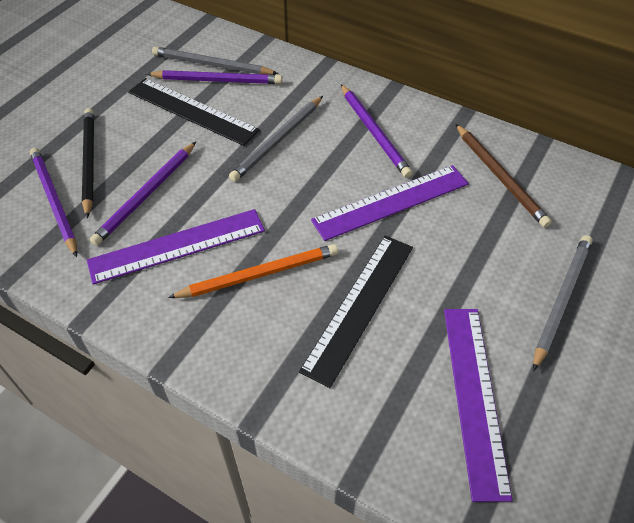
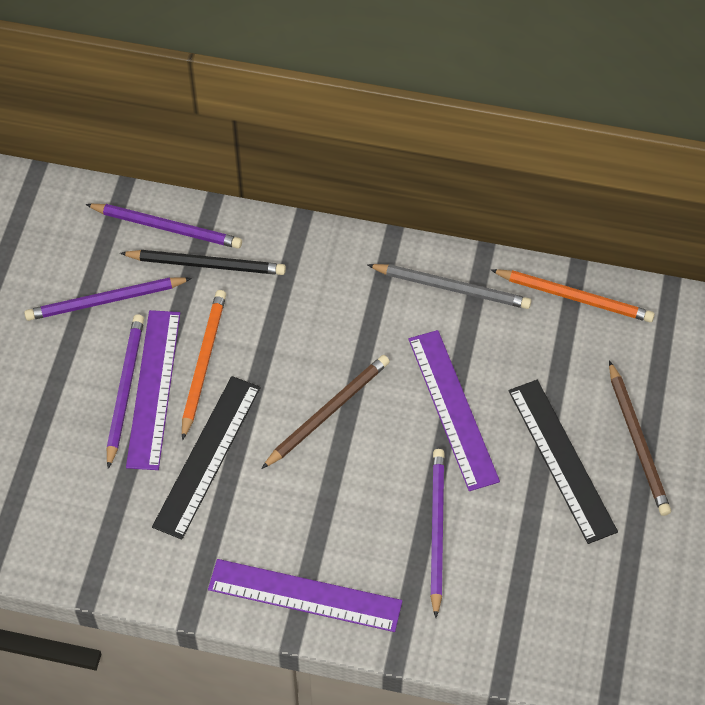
brown pencil: [456,124,552,228] = 1 -> [261,355,390,469] [609,360,671,516] = 2
grey pencil: [152,47,278,75] [229,96,323,182] [533,235,593,371] = 3 -> [368,264,531,309] = 1
orange pencil: [168,244,338,298] = 1 -> [182,290,226,440] [491,269,655,322] = 2

